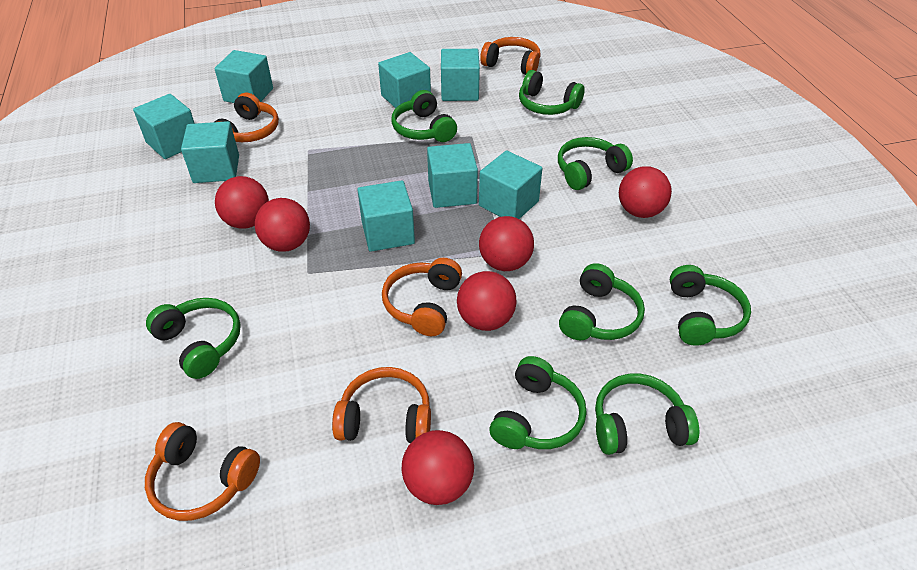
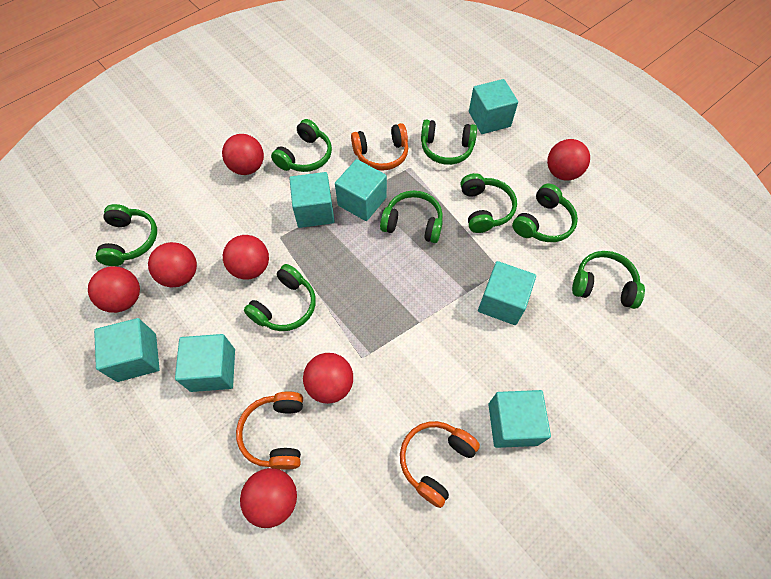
orange headphones: [145,422,260,521] [215,93,279,142] [332,367,431,443] [382,258,462,336] [480,37,541,75] = 5 -> [236,391,303,470] [351,123,408,171] [400,421,480,508] = 3
red ball: [215,176,269,229] [255,198,310,252] [402,430,474,505] [457,271,517,331] [479,216,534,271] [619,166,672,218] = 6 -> [88,266,140,313] [148,242,197,288] [222,134,264,175] [223,235,269,280] [240,468,297,528] [303,353,353,404] [547,139,590,180] = 7
turquoise cube: [133,94,195,159] [181,121,239,183] [214,50,273,103] [357,180,415,252] [378,52,431,108] [427,143,478,208] [441,49,480,101] [479,150,542,219] = 8 -> [94,318,160,382] [175,334,235,392] [289,172,335,228] [335,159,387,221] [469,79,518,134] [478,261,536,325] [488,390,551,448] = 7

